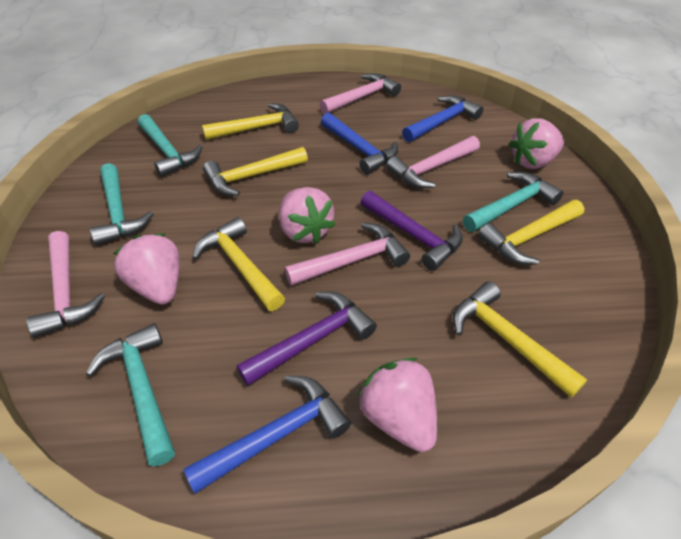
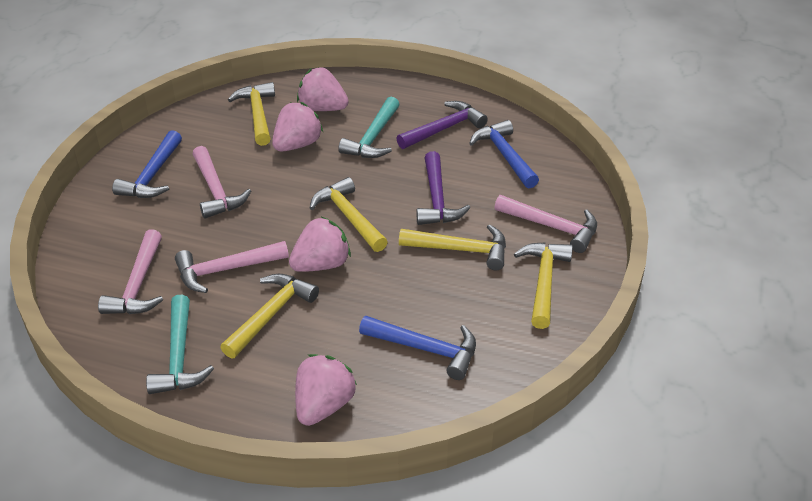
turquoise hammer: [86,323,175,467] [90,163,154,246] [138,114,202,177] [463,172,564,232] = 4 -> [146,295,214,394] [338,96,400,158] = 2

